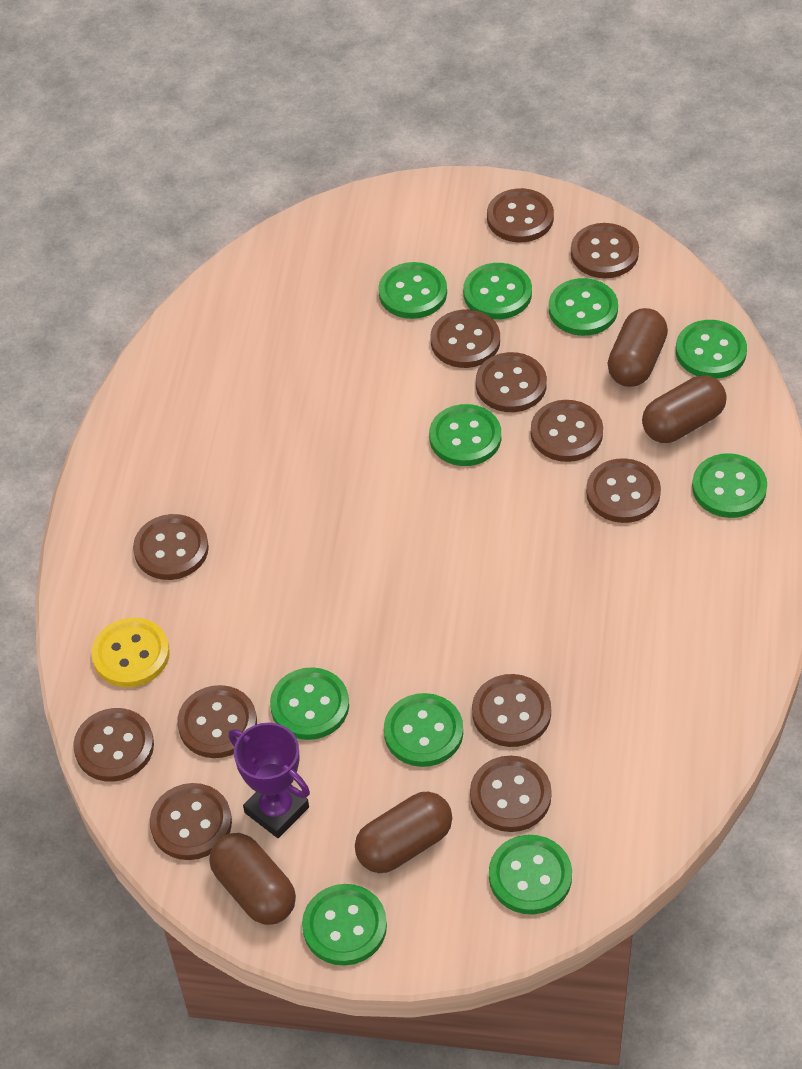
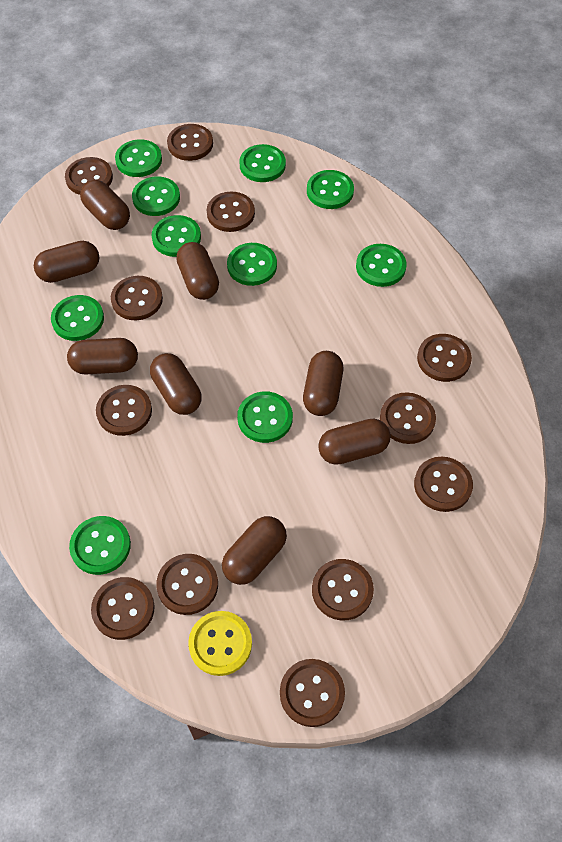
brown capsule: [209,833,296,925] [355,791,452,873] [607,308,668,387] [642,375,727,443] = 4 -> [34,241,99,283] [67,338,138,375] [80,180,130,230] [150,353,202,415] [176,242,219,300] [222,516,287,585] [303,351,343,416] [318,418,391,465] = 8
purple trophy: [229,723,310,838] = 1 -> none = 0

